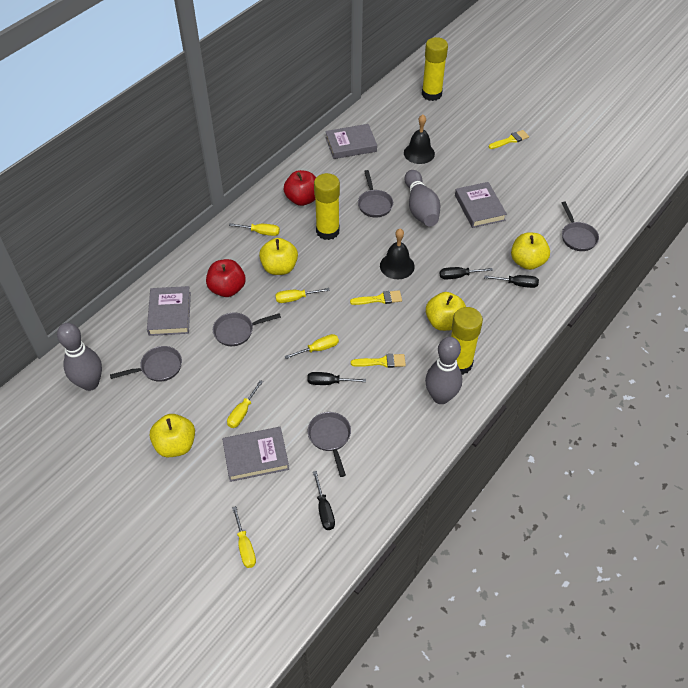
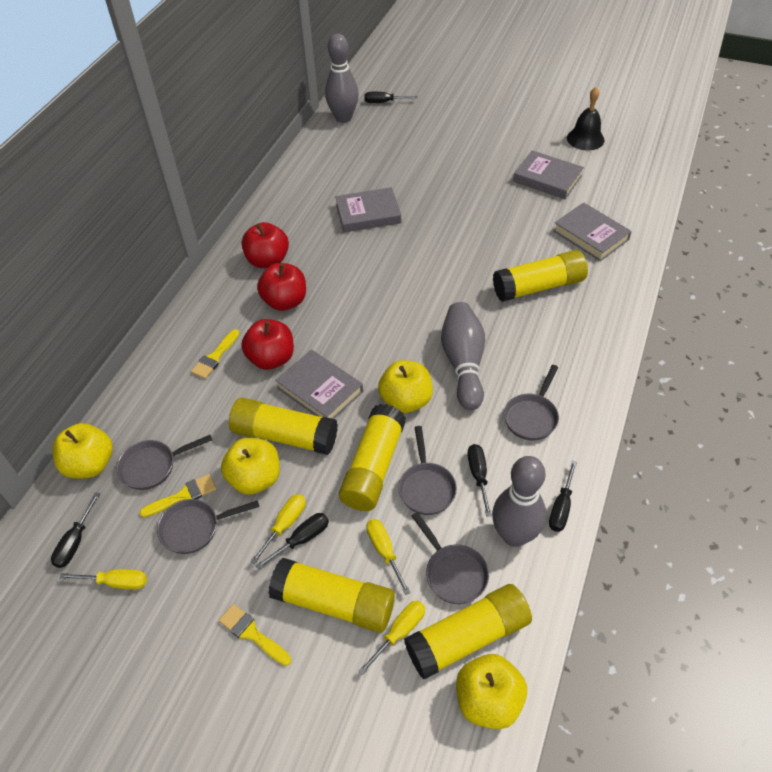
black bell: [380,229,415,279] [404,115,435,164] = 2 -> [567,87,605,150] = 1
black screwdriver: [307,372,366,385] [313,471,335,530] [440,267,493,279] [484,275,539,288] = 4 -> [51,492,100,568] [255,513,329,570] [365,92,418,103] [467,444,492,517] [549,460,577,532] = 5
red apple: [206,259,245,297] [284,170,316,206] = 2 -> [241,319,294,370] [242,222,289,268] [257,263,306,311] = 3
yellow glue stick: [314,173,340,240] [422,37,448,101] [451,307,483,375] = 3 -> [229,397,338,455] [268,558,395,633] [339,404,406,511] [404,584,532,679] [493,250,588,302] = 5
yellow screwdriver: [227,380,263,428] [229,223,280,236] [232,506,256,568] [275,288,330,303] [284,334,339,359] = 5 -> [60,569,147,590] [250,494,306,564] [358,601,425,675] [366,519,411,595] = 4

